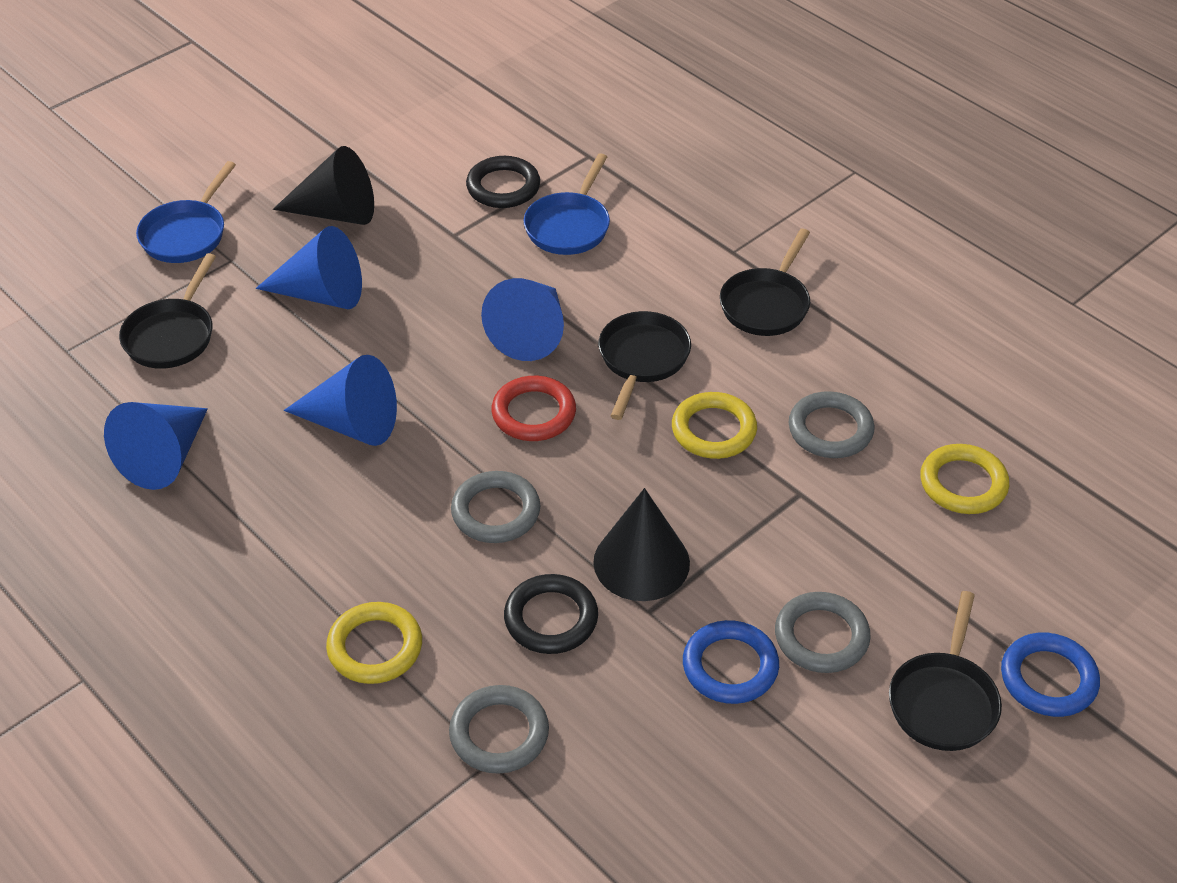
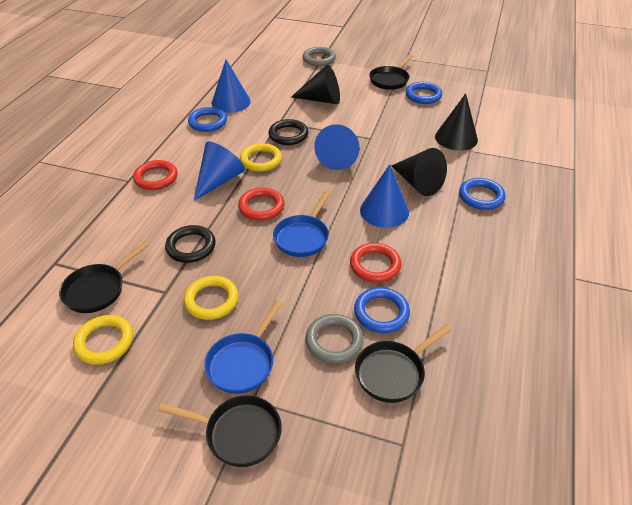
black cone: [273,146,374,225] [593,488,690,601] = 2 -> [291,65,340,104] [392,148,447,196] [435,93,478,151] = 3
blue ring: [683,620,779,704] [1001,632,1100,717] = 2 -> [188,107,227,132] [354,287,410,333] [406,82,442,104] [459,178,506,210] = 4
grey ring: [449,685,549,774] [451,471,541,543] [775,592,871,673] [789,391,874,458] = 4 -> [303,47,336,66] [305,314,364,364] = 2
red ring: [491,376,576,441] = 1 -> [133,160,178,190] [238,187,285,221] [350,243,402,283] = 3

